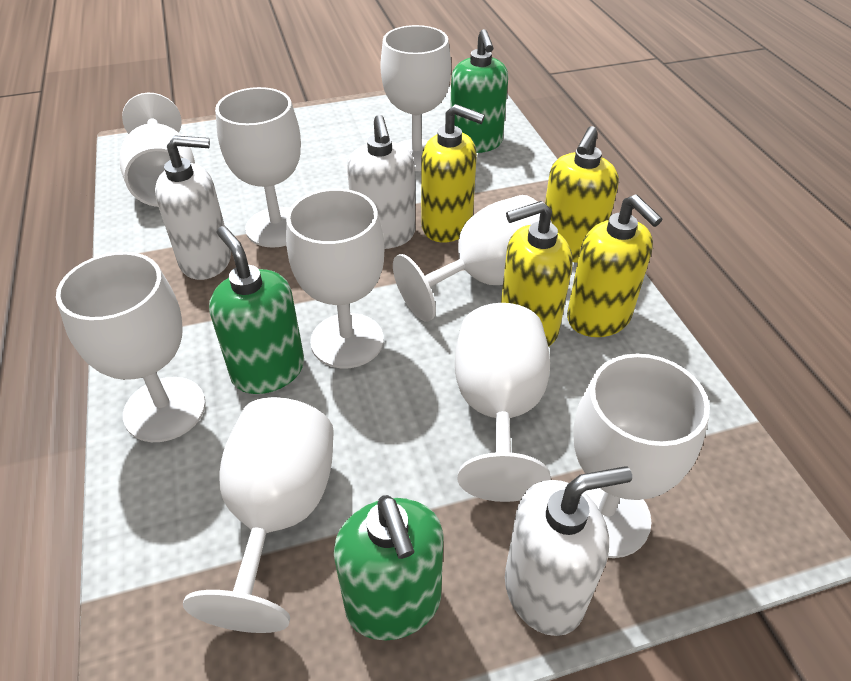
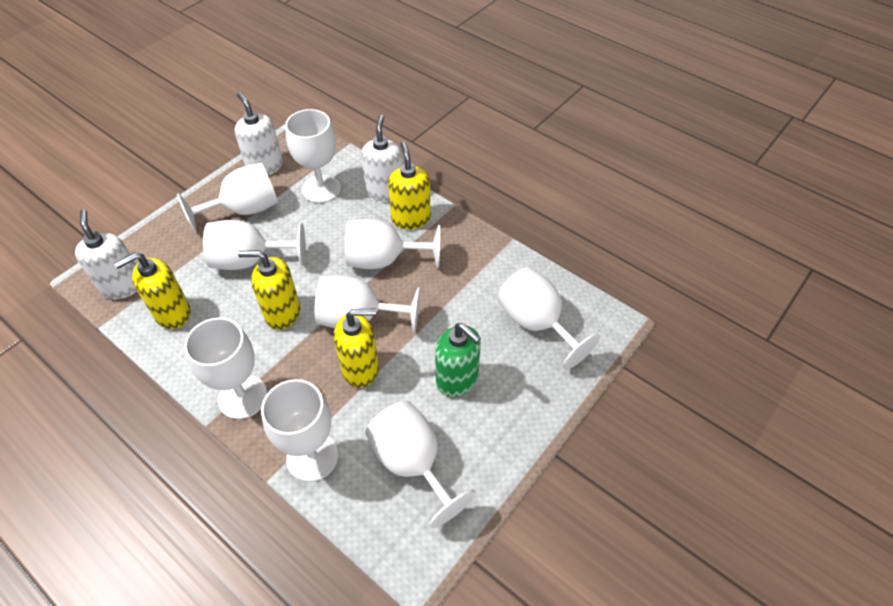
green soap dispenser: [209,226,304,394] [334,495,444,641] [450,29,508,153] = 3 -> [435,323,481,397] = 1

